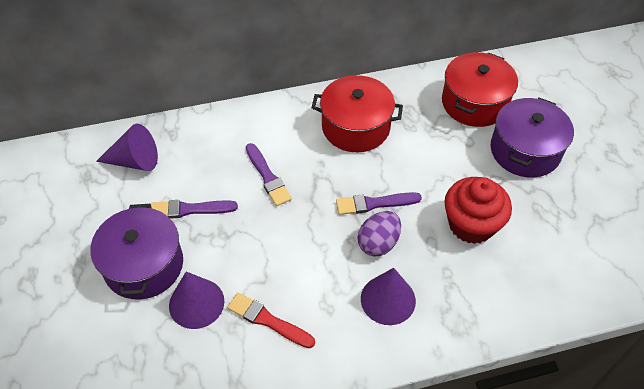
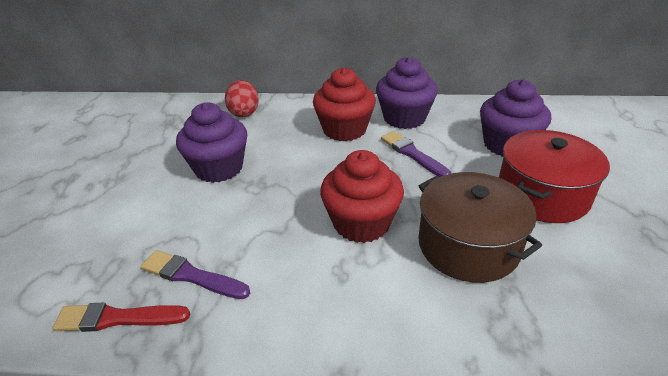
brown pot: none = 0 -> [418,172,542,283] = 1
purple brush: [151,200,238,219] [246,143,292,206] [336,192,422,215] = 3 -> [141,250,250,299] [381,131,451,177] = 2
purple cone: [96,124,158,171] [169,272,224,329] [361,268,416,325] = 3 -> none = 0
purple cupcake: none = 0 -> [176,102,247,183] [376,57,438,129] [480,79,551,157] = 3
purple egg: [357,211,401,256] = 1 -> none = 0
purple pot: [90,204,183,299] [491,98,574,177] = 2 -> none = 0
red cupcake: [444,177,512,244] = 1 -> [313,67,376,142] [320,150,404,243] = 2
red egg: none = 0 -> [225,80,259,117] = 1
red pot: [311,75,403,152] [442,52,518,127] = 2 -> [499,130,610,223] = 1

